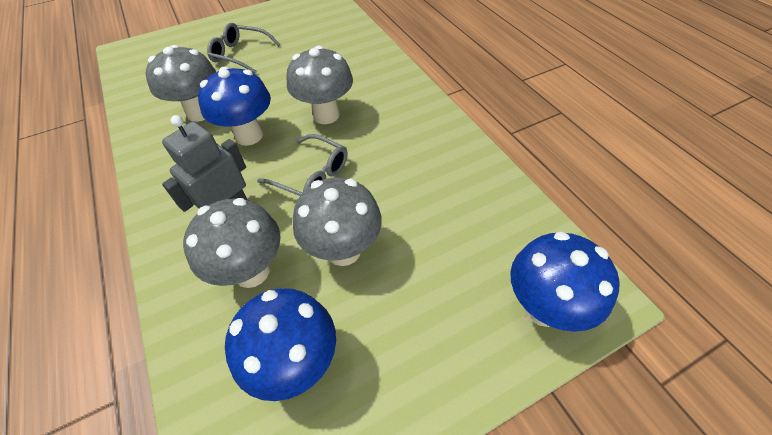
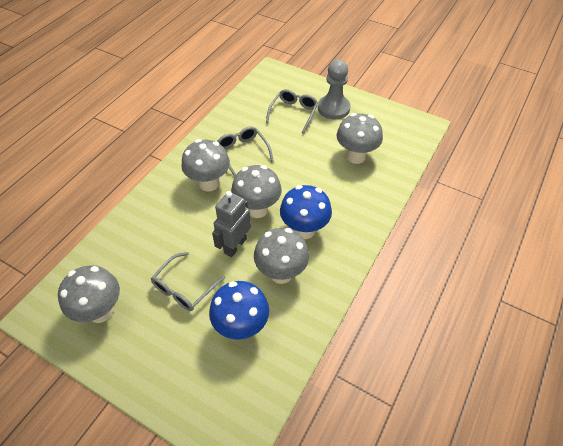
blue mushroom: [198,67,271,146] [225,288,336,401] [510,231,620,332] = 3 -> [209,281,269,340] [280,185,332,239] = 2
grey glasses: [207,23,280,74] [257,134,347,196] = 2 -> [151,252,225,311] [217,126,274,176] [266,89,318,133] = 3
grey mushroom: [146,45,216,122] [183,198,281,288] [287,46,353,124] [293,177,382,266] = 4 -> [58,265,120,323] [181,139,230,191] [231,165,282,218] [254,228,309,284] [337,113,383,164] = 5
grey pawn: none = 0 -> [318,60,350,119] = 1

